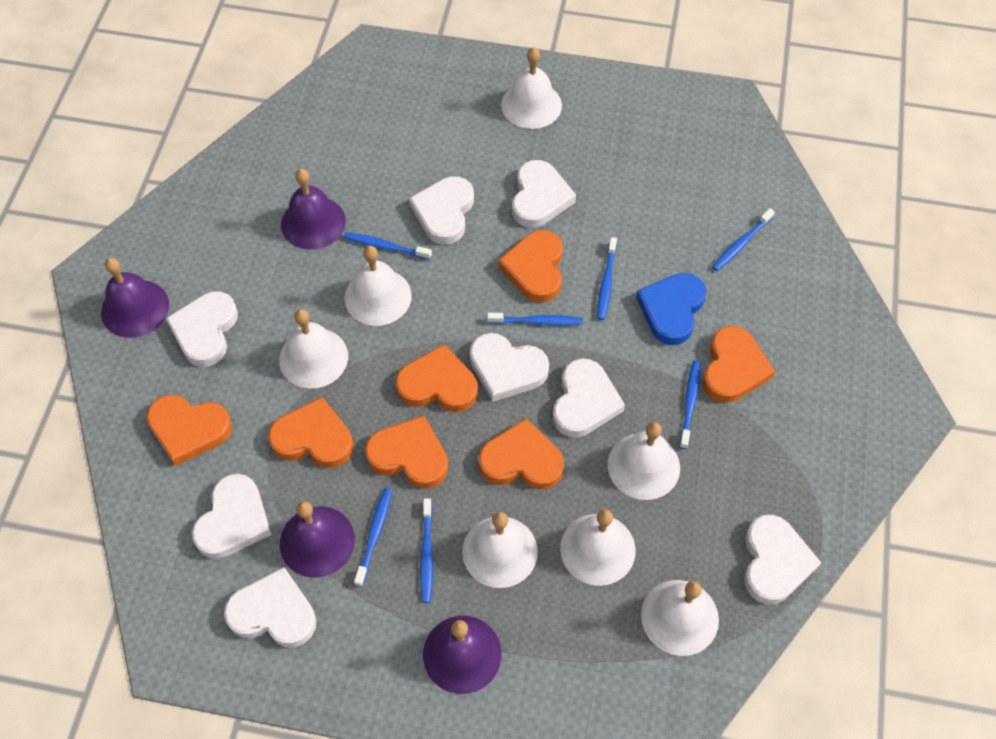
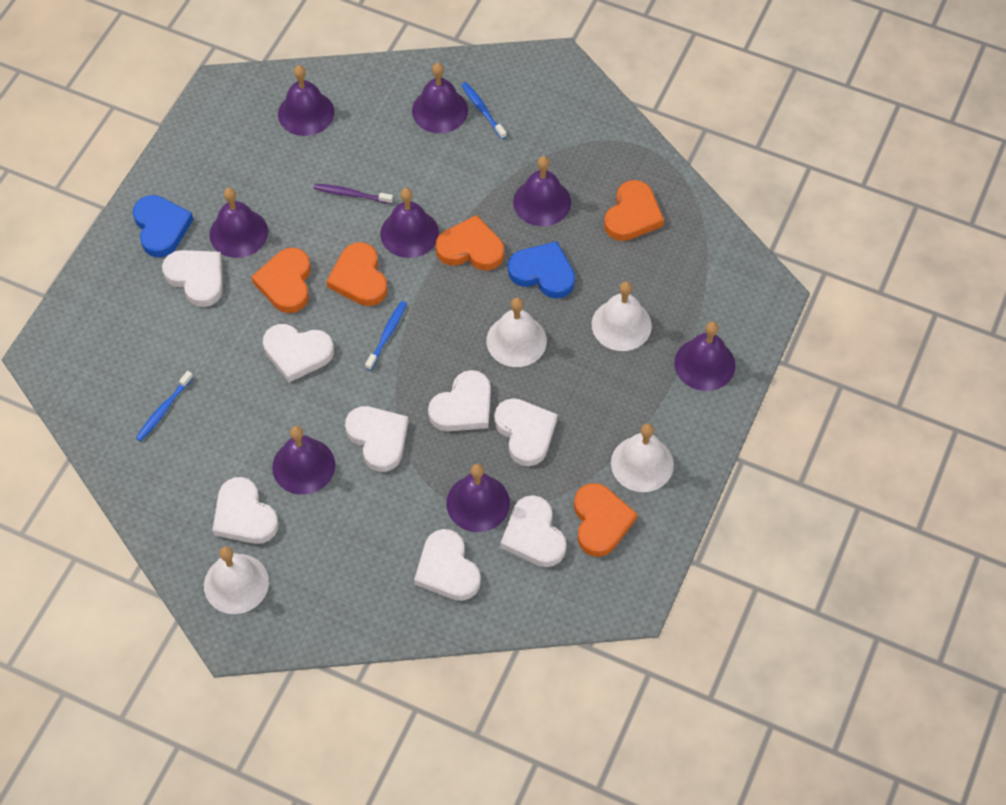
blue heart: [636,273,706,345] = 1 -> [133,195,193,258] [508,241,575,299] = 2
blue toothbrush: [343,232,432,260] [354,488,392,587] [420,498,433,603] [487,313,583,325] [597,237,617,320] [679,361,700,449] [712,208,775,271] = 7 -> [136,371,193,441] [365,301,407,371] [461,82,507,139] = 3
orange heart: [147,395,232,466] [268,397,354,468] [365,416,448,489] [396,344,478,412] [479,418,564,489] [498,230,563,302] [703,326,775,403] = 7 -> [252,248,311,313] [326,242,387,306] [436,215,504,270] [574,483,637,557] [604,180,664,241] = 5
purple bell: [101,258,169,338] [280,501,355,578] [281,169,346,250] [423,616,502,694] = 4 -> [209,188,268,258] [272,426,335,495] [278,65,334,136] [380,188,439,258] [412,63,468,133] [446,464,510,532] [513,156,571,226] [674,322,735,391] = 8
purple toothbrush: none = 0 -> [314,184,393,204] = 1
white bell: [279,309,348,389] [345,246,412,326] [462,512,538,588] [501,47,562,129] [560,509,636,586] [608,422,680,500] [641,580,719,656] = 7 -> [204,547,269,614] [486,298,547,367] [592,281,652,351] [611,423,674,492] = 4

